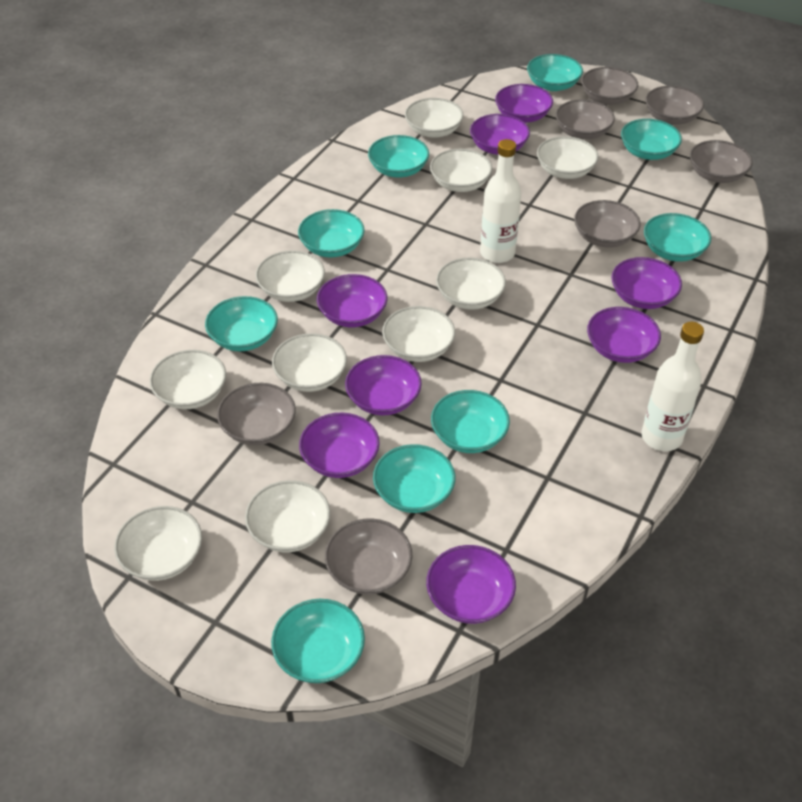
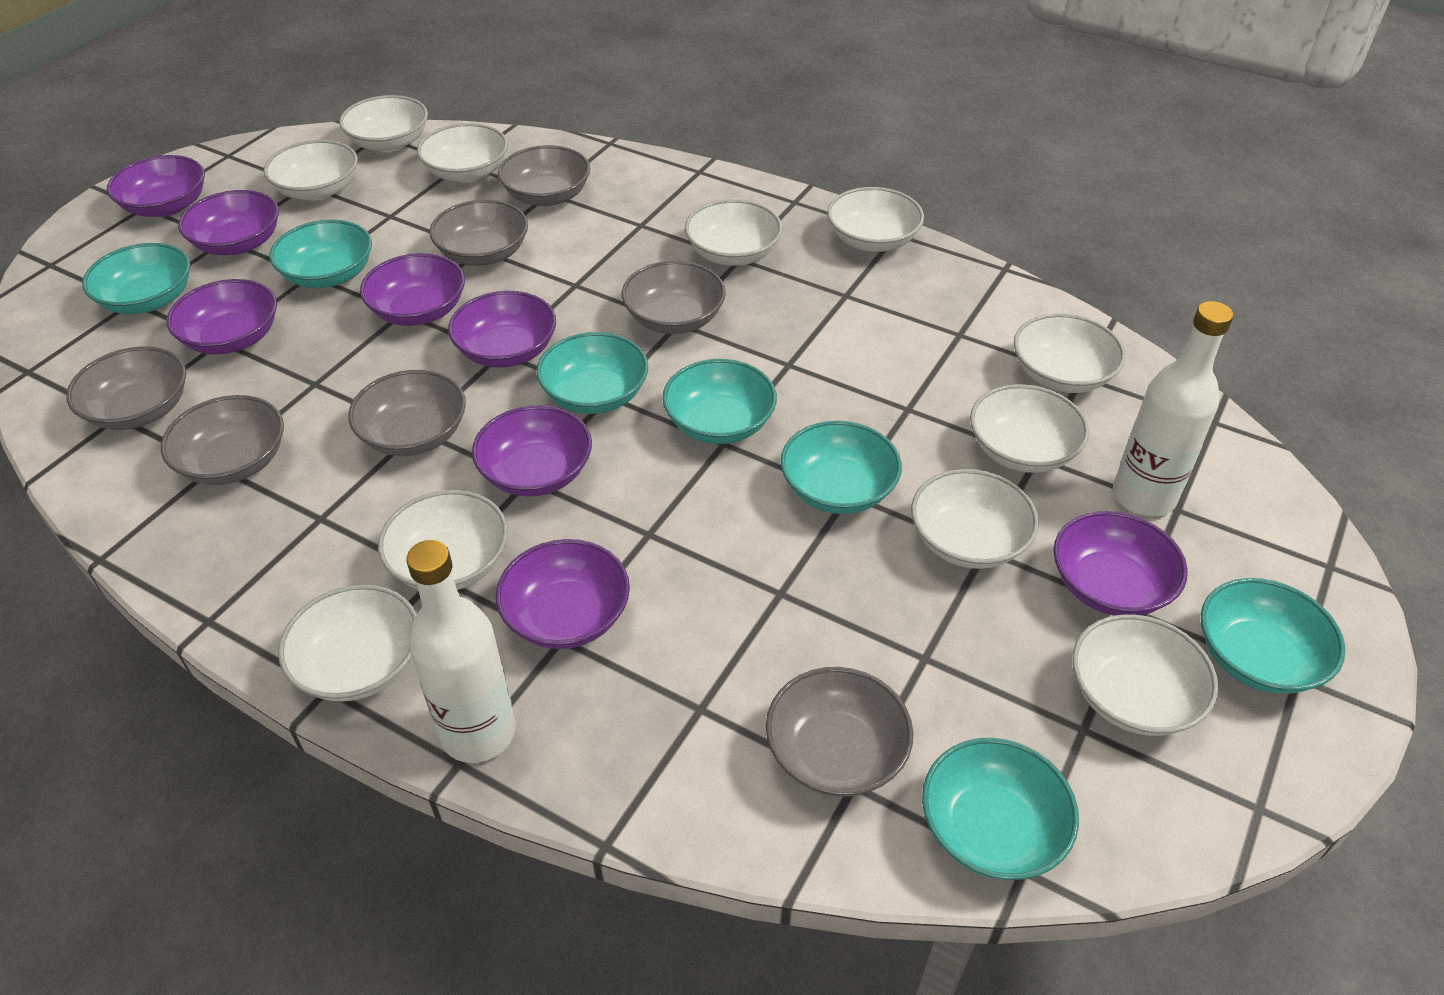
turquoise bowl: [205,296,278,351] [271,599,365,683] [298,209,365,258] [368,135,429,178] [373,444,455,513] [431,390,510,453] [527,54,583,91] [621,119,682,160] [644,213,711,262] = 9 -> [82,243,190,314] [270,220,372,288] [536,332,648,414] [662,359,777,444] [780,421,902,514] [922,738,1079,880] [1201,578,1346,694] = 7
white bowl: [114,506,202,581] [149,350,226,409] [245,480,330,552] [255,250,325,302] [272,333,347,392] [382,306,455,362] [405,98,464,138] [430,149,492,192] [436,258,506,310] [537,136,599,179] = 10 -> [264,140,358,200] [278,584,417,701] [339,95,428,152] [378,490,508,590] [417,123,508,182] [685,199,782,266] [827,187,924,252] [911,469,1039,569] [970,384,1089,473] [1014,313,1126,393] [1072,614,1218,736] = 11

